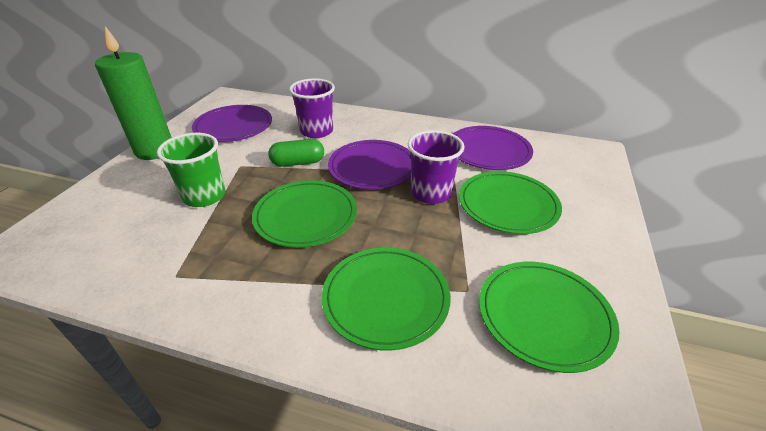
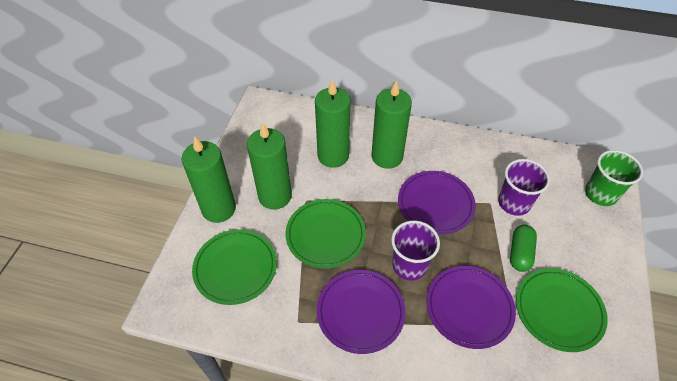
green candle: [95,26,172,160] = 1 -> [181,136,236,223] [247,122,292,210] [315,79,351,168] [372,81,412,169] = 4
green plate: [252,180,357,248] [322,248,451,351] [459,171,562,234] [479,262,620,373] = 4 -> [192,229,277,305] [286,199,366,268] [516,268,608,352] = 3

